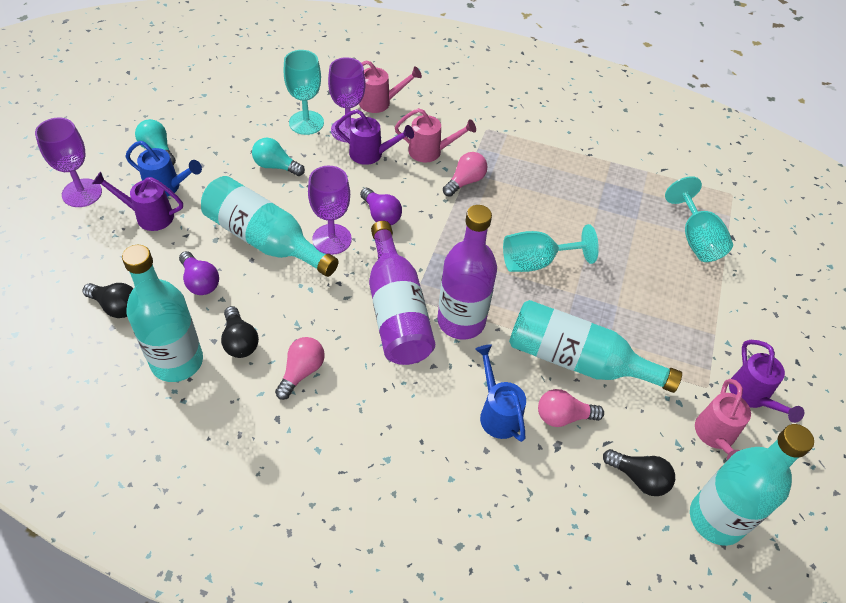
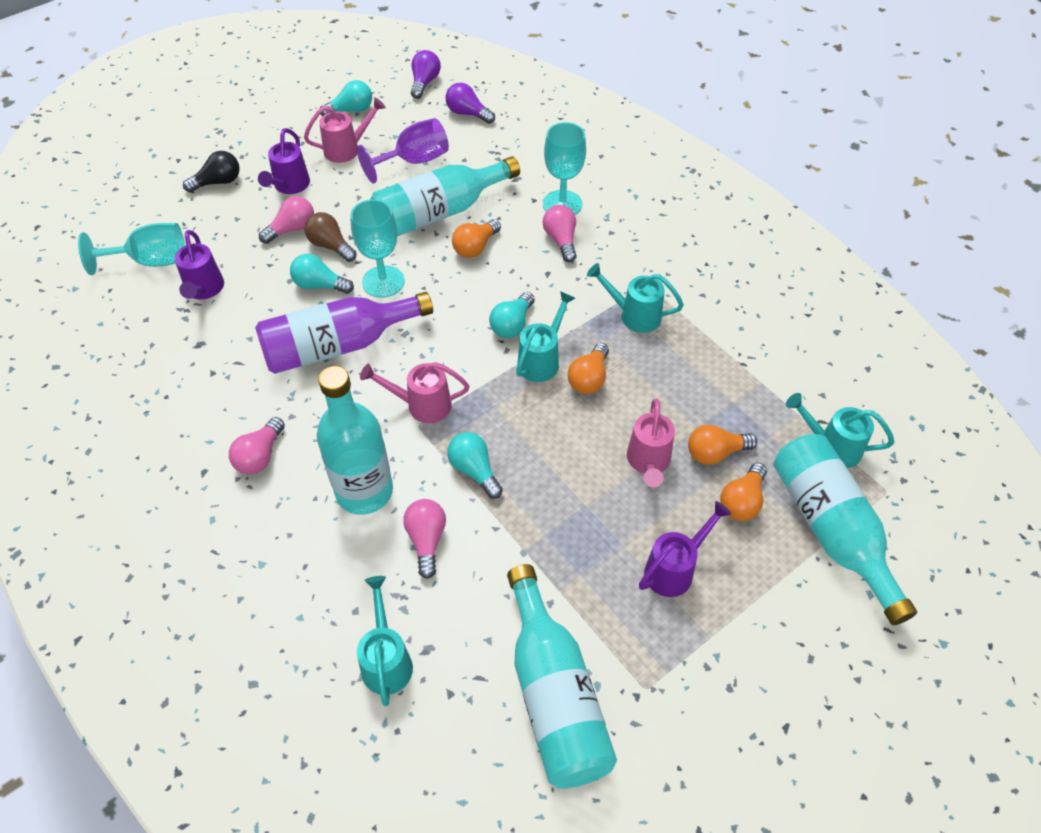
black light bulb: [83,283,133,318] [221,306,259,358] [603,449,675,496] = 3 -> [183,151,240,192] = 1
blue watering can: [125,141,202,197] [475,344,526,442] = 2 -> none = 0
brown light bulb: none = 0 -> [304,212,357,262] = 1
orange light bulb: none = 0 -> [452,219,501,258] [568,343,609,394] [688,424,757,465] [720,463,767,521] = 4
pink light bulb: [275,337,325,400] [443,152,488,197] [538,389,604,427] = 3 -> [229,417,285,474] [259,196,314,244] [403,499,446,579] [543,205,577,262] = 4
purple bottle: [369,221,435,365] [437,205,497,340] = 2 -> [255,292,433,374] = 1
purple goblet: [35,118,102,207] [308,166,352,255] [328,57,366,142] = 3 -> [357,118,449,183] = 1
turquoise light bulb: [135,119,176,165] [252,138,305,176] = 2 -> [290,254,354,294] [320,80,372,116] [447,432,503,499] [489,292,535,338] = 4
turquoise watering can: none = 0 -> [357,576,413,707] [516,291,575,382] [587,263,684,333] [786,393,894,468] = 4

